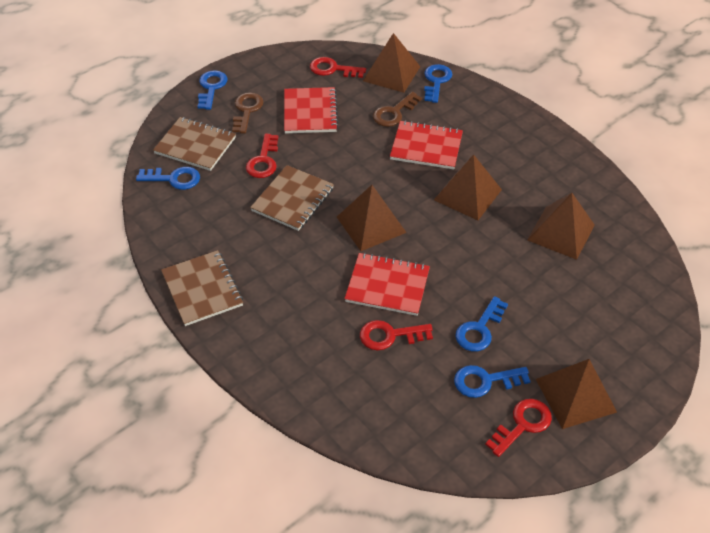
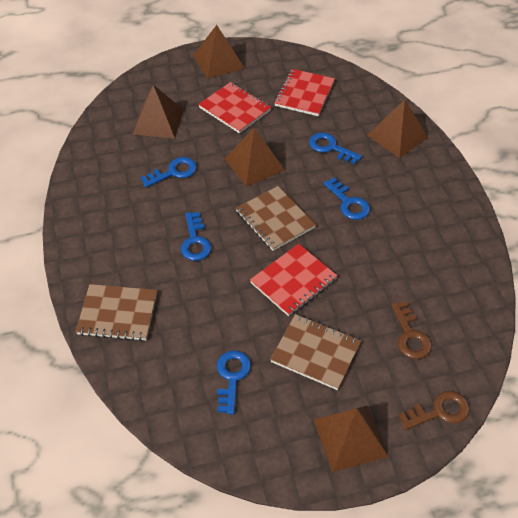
red key: [246,134,278,178] [310,57,366,78] [360,320,433,350] [485,399,552,457] = 4 -> none = 0

